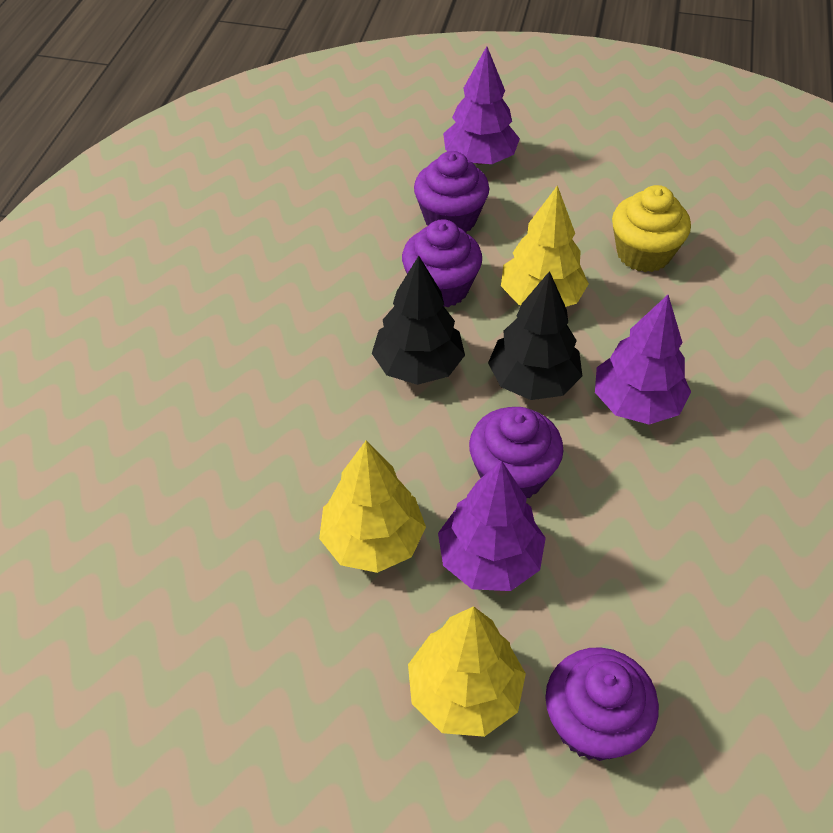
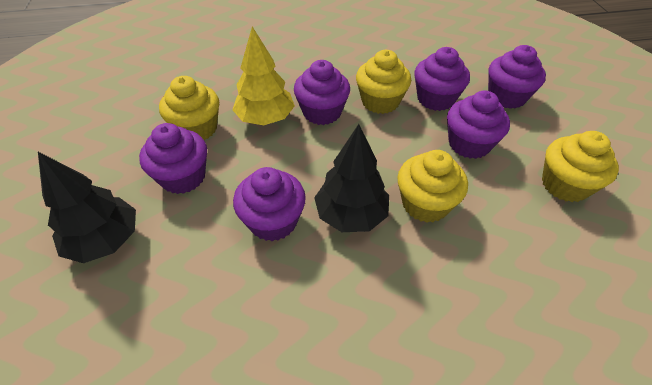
purple cupcake: [402,219,482,307] [414,151,489,232] [469,407,564,498] [545,647,659,761] = 4 -> [139,123,207,194] [233,167,306,241] [294,60,350,125] [414,47,470,111] [447,91,510,159] [488,45,546,109] = 6
purple tree: [438,460,546,591] [443,46,520,164] [595,295,691,425] = 3 -> none = 0
yellow cupcake: [612,185,691,272] = 1 -> [159,76,219,140] [356,50,411,114] [397,150,468,222] [542,131,619,202] = 4
yellow tree: [319,440,426,573] [408,606,526,737] [501,185,589,307] = 3 -> [232,26,295,125] = 1

